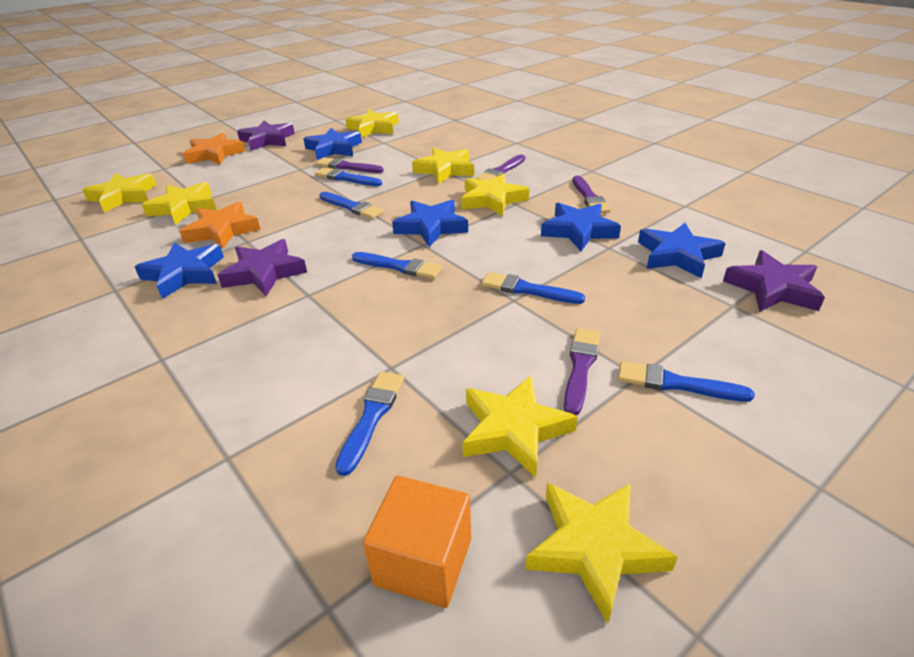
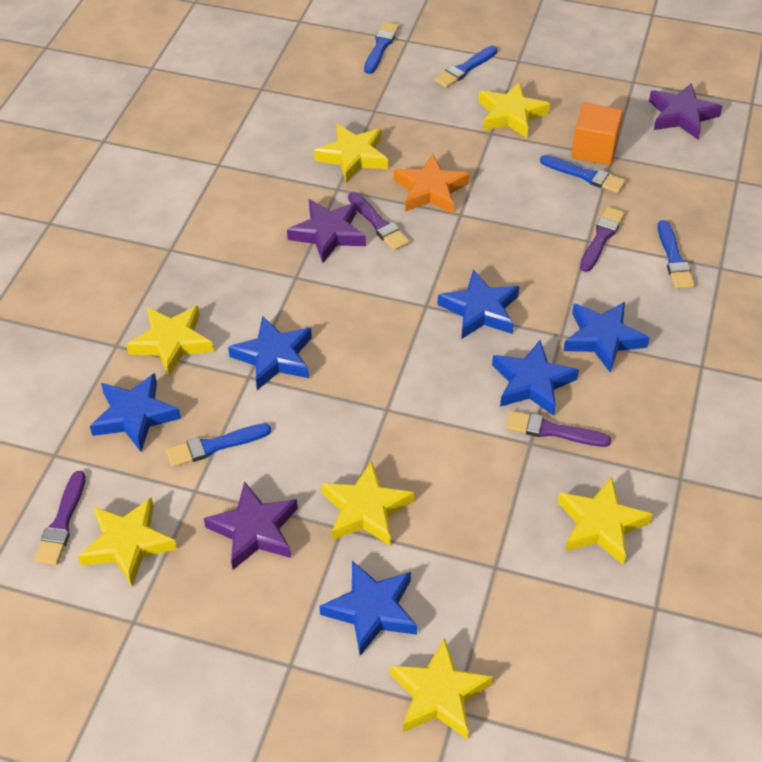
blue brush: [315,167,382,186] [319,192,384,219] [335,372,404,476] [352,252,442,279] [481,272,585,304] [618,361,755,402] = 6 -> [166,423,271,467] [364,22,399,74] [434,46,498,88] [540,155,626,193] [658,220,695,289] = 5
blue star: [135,242,224,299] [303,128,362,160] [392,200,468,247] [541,203,621,251] [638,223,726,278] = 5 -> [90,373,181,452] [228,316,312,390] [320,561,417,656] [437,269,519,339] [492,340,579,416] [563,302,650,373] = 6
orange star: [179,201,261,249] [183,133,245,165] = 2 -> [394,154,470,214] = 1

